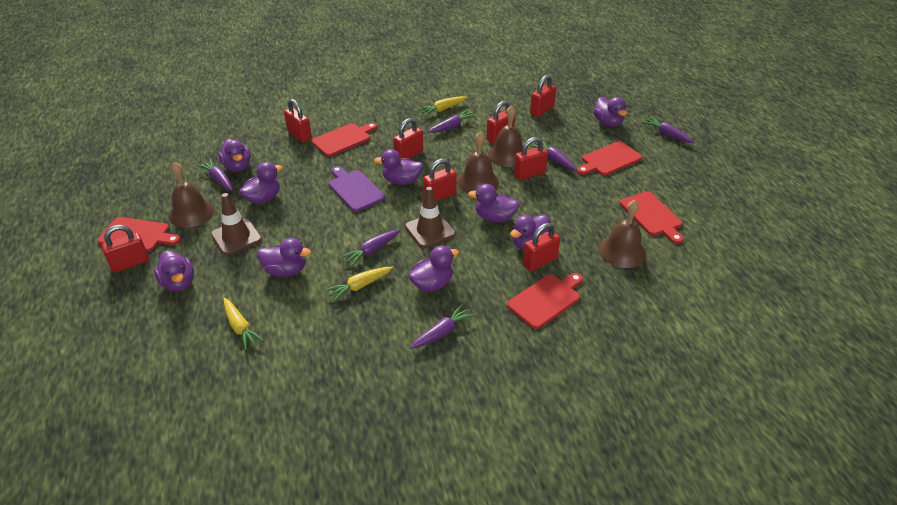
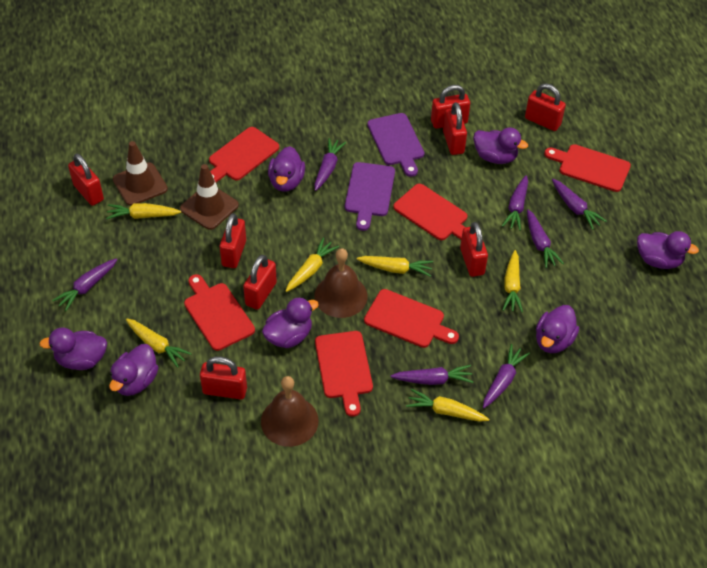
brown bell: [169,162,214,228] [457,132,499,193] [488,105,523,167] [599,200,646,268] = 4 -> [261,376,319,447] [314,248,368,318] = 2
purple carrot: [197,159,233,191] [341,230,400,267] [410,304,475,349] [428,110,476,133] [530,141,577,171] [642,117,694,143] = 6 -> [52,258,118,311] [314,138,346,191] [391,365,473,385] [483,344,530,408] [502,175,528,231] [527,209,564,268] [552,179,607,230] = 7
purple cutting board: [329,166,385,212] = 1 -> [345,162,395,231] [367,113,424,177] = 2
purple duck: [154,250,194,292] [218,139,251,172] [239,162,283,204] [257,238,311,277] [374,149,424,185] [408,246,459,292] [468,184,520,222] [510,214,550,250] [593,97,627,127] = 9 -> [39,327,107,370] [109,344,159,396] [262,297,319,348] [268,146,305,192] [473,128,528,164] [536,305,579,353] [637,231,699,269] = 7
red cutting board: [97,217,181,252] [312,123,377,157] [507,273,583,329] [577,141,642,176] [620,191,683,244] = 5 -> [184,274,255,351] [209,127,279,182] [315,331,373,417] [364,289,459,348] [393,184,467,240] [544,144,631,192] = 6
yellow carrot: [224,298,264,350] [326,267,393,302] [418,96,467,116] = 3 -> [106,203,181,219] [126,318,192,368] [286,238,339,292] [357,256,433,277] [406,389,489,422] [503,250,523,312] = 6

